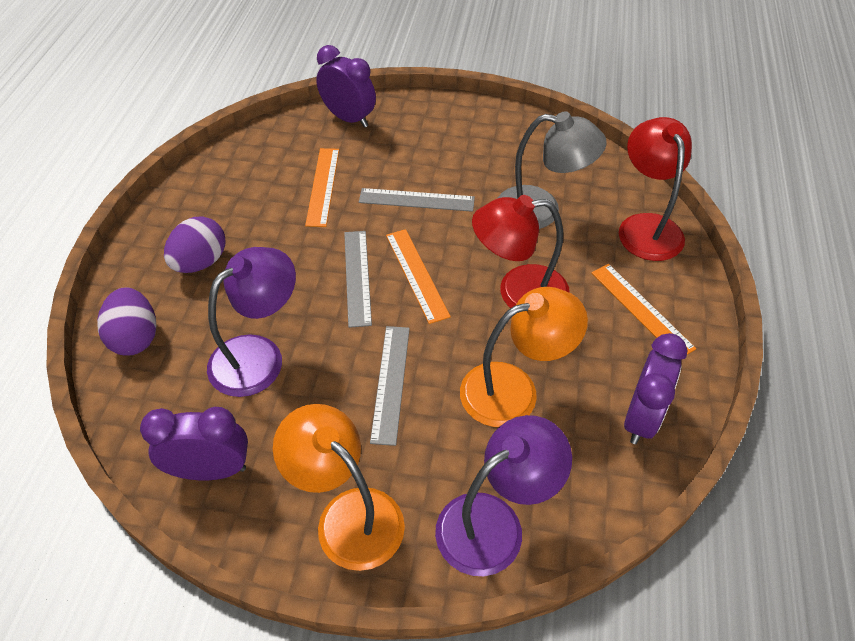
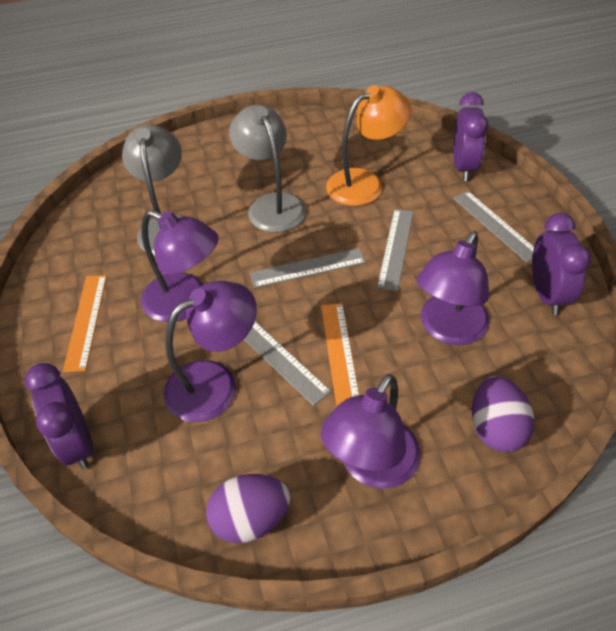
grey lamp: [497,112,607,229] = 1 -> [122,125,184,256] [229,104,306,233] = 2
grey ruler: [344,231,372,328] [359,188,475,212] [370,326,410,446] = 3 -> [244,322,331,406] [250,248,366,288] [377,209,413,291] [453,191,534,263] = 4
orange lamp: [273,404,405,571] [460,287,588,427] = 2 -> [326,85,412,206] = 1
orange ruler: [305,148,339,227] [386,229,451,324] [591,264,696,355] = 3 -> [63,275,107,372] [321,303,359,406] = 2
purple lamp: [207,247,296,397] [435,415,572,576] = 2 -> [141,210,219,322] [163,281,257,422] [321,374,421,489] [417,231,490,345] = 4
red lamp: [472,195,570,308] [619,117,692,261] = 2 -> none = 0

